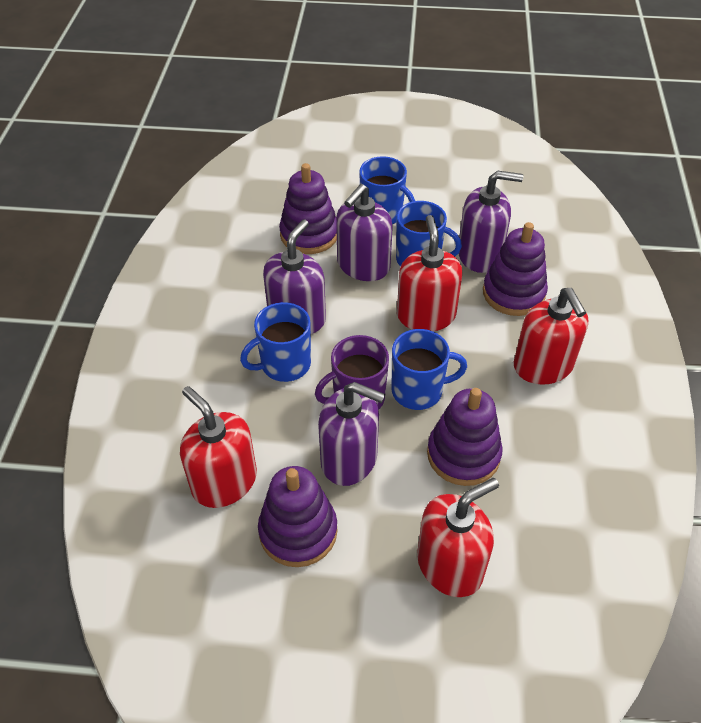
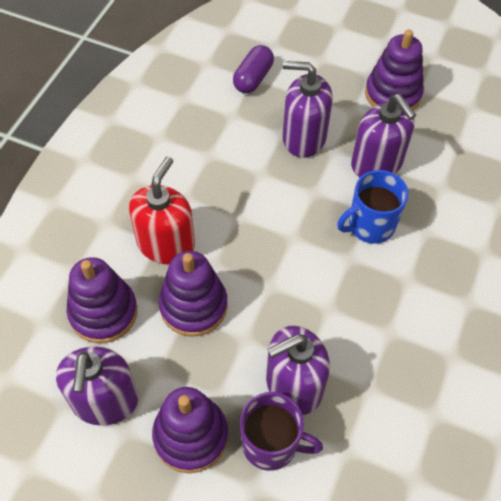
blue mug: [240,302,311,382] [359,156,415,224] [392,329,467,410] [396,201,462,267] = 4 -> [337,170,408,244] = 1
purple capsule: none = 0 -> [233,45,274,93] = 1
red soap dispenser: [180,386,257,508] [397,215,462,331] [417,478,499,597] [514,288,588,384] = 4 -> [129,156,195,265] = 1

